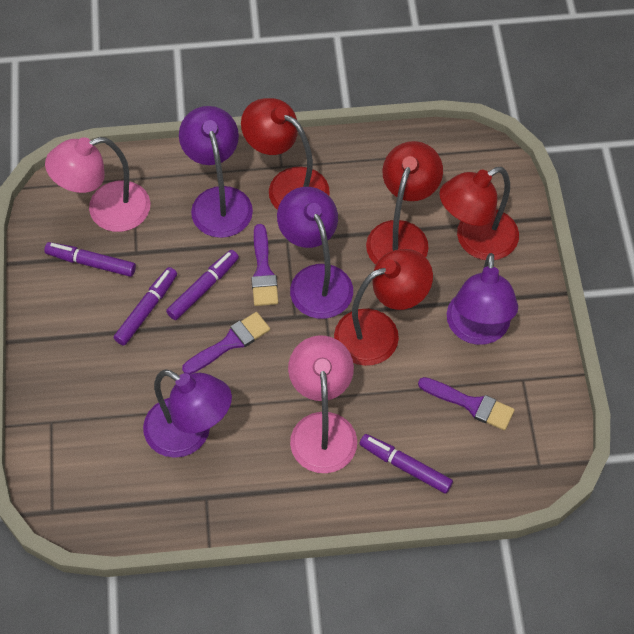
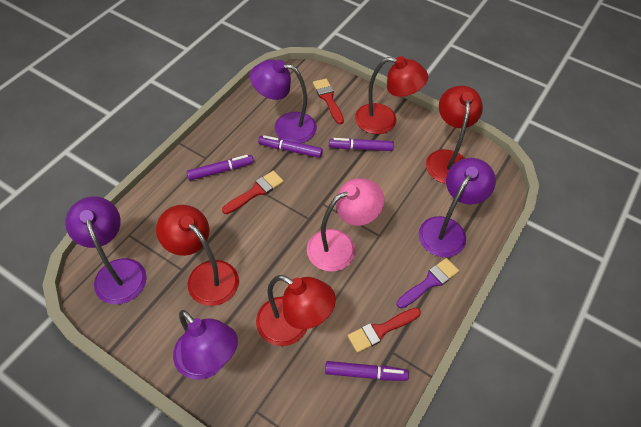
pink lamp: [45,137,150,232] [288,335,357,473] = 2 -> [307,178,384,272] = 1
purple brush: [182,312,270,374] [251,224,278,306] [418,377,515,430] = 3 -> [396,258,459,308] = 1
red brush: none = 0 -> [222,171,284,214] [313,78,344,124] [348,308,421,353] = 3

